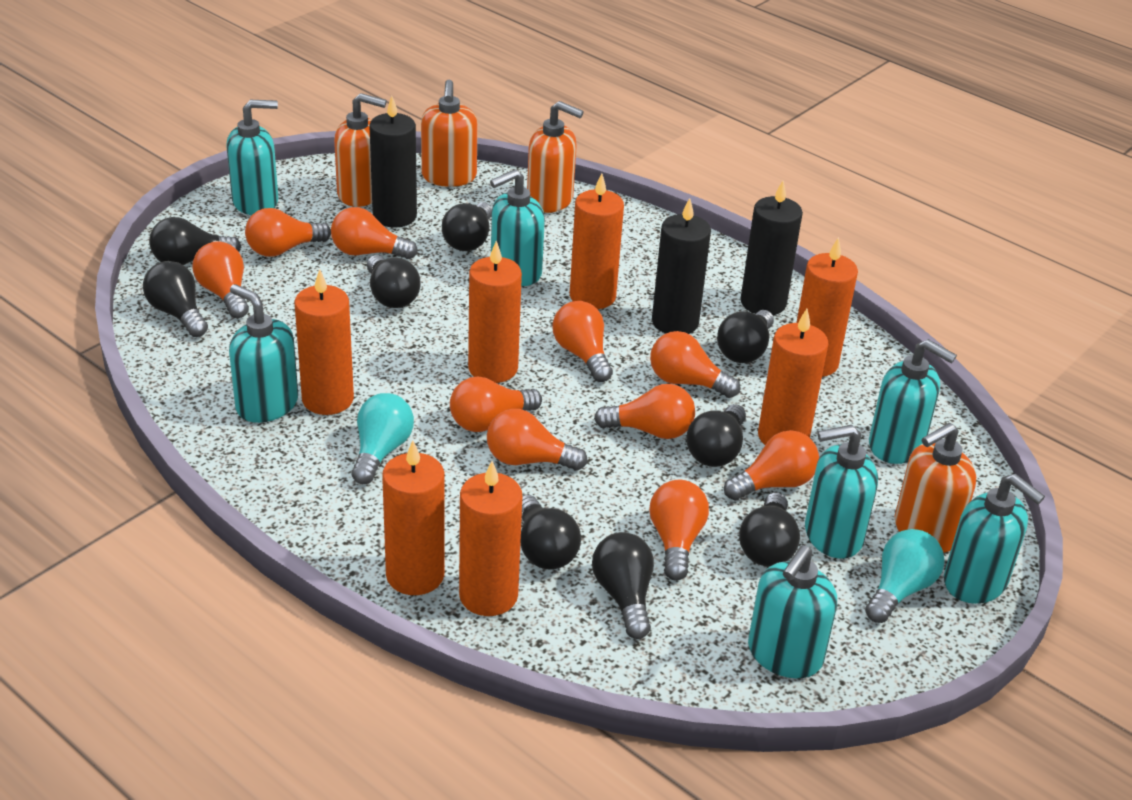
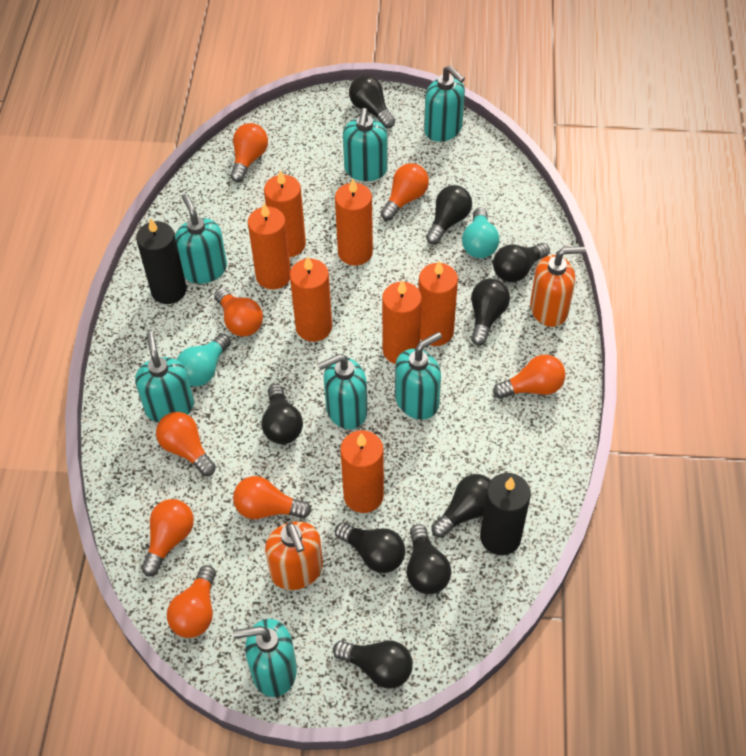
black candle: [369,96,417,228] [652,198,711,334] [740,181,803,315] = 3 -> [136,218,187,304] [480,473,531,555] = 2
orange light bulb: [193,241,249,318] [245,208,331,257] [331,207,418,259] [450,377,542,432] [487,409,588,471] [552,301,613,382] [594,384,695,439] [649,480,709,581] [650,331,740,398] [724,430,819,501] = 10 -> [141,499,194,576] [156,412,216,476] [167,565,216,638] [214,288,263,337] [230,123,268,183] [233,476,311,519] [381,163,429,220] [493,355,566,399] = 8
orange soap dispenser: [334,93,387,207] [421,80,478,187] [527,101,583,213] [895,423,976,553] = 4 -> [265,521,323,590] [530,246,586,327] = 2

